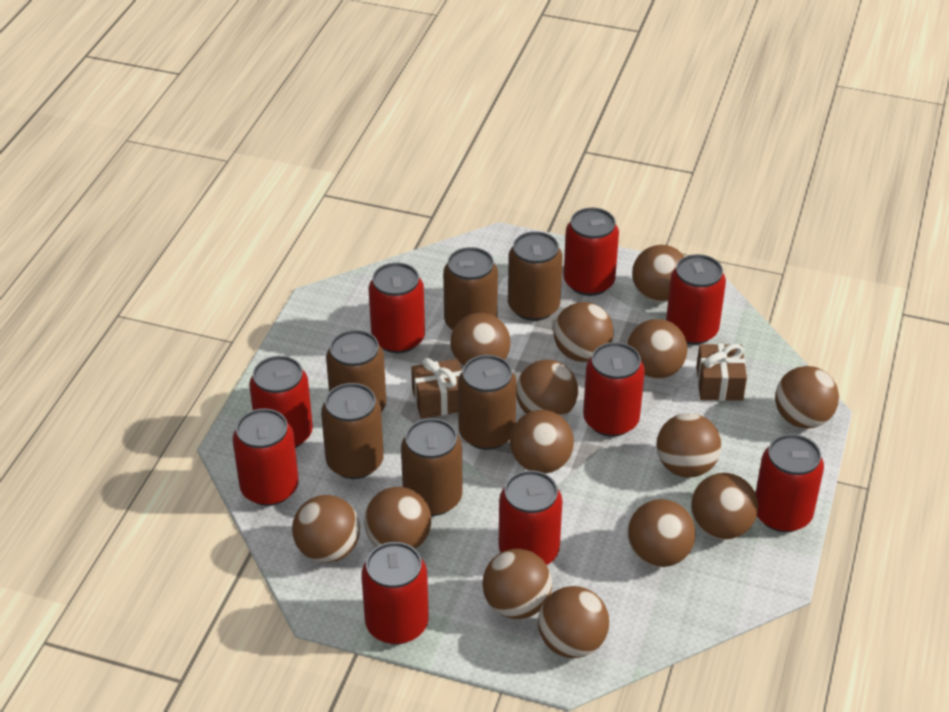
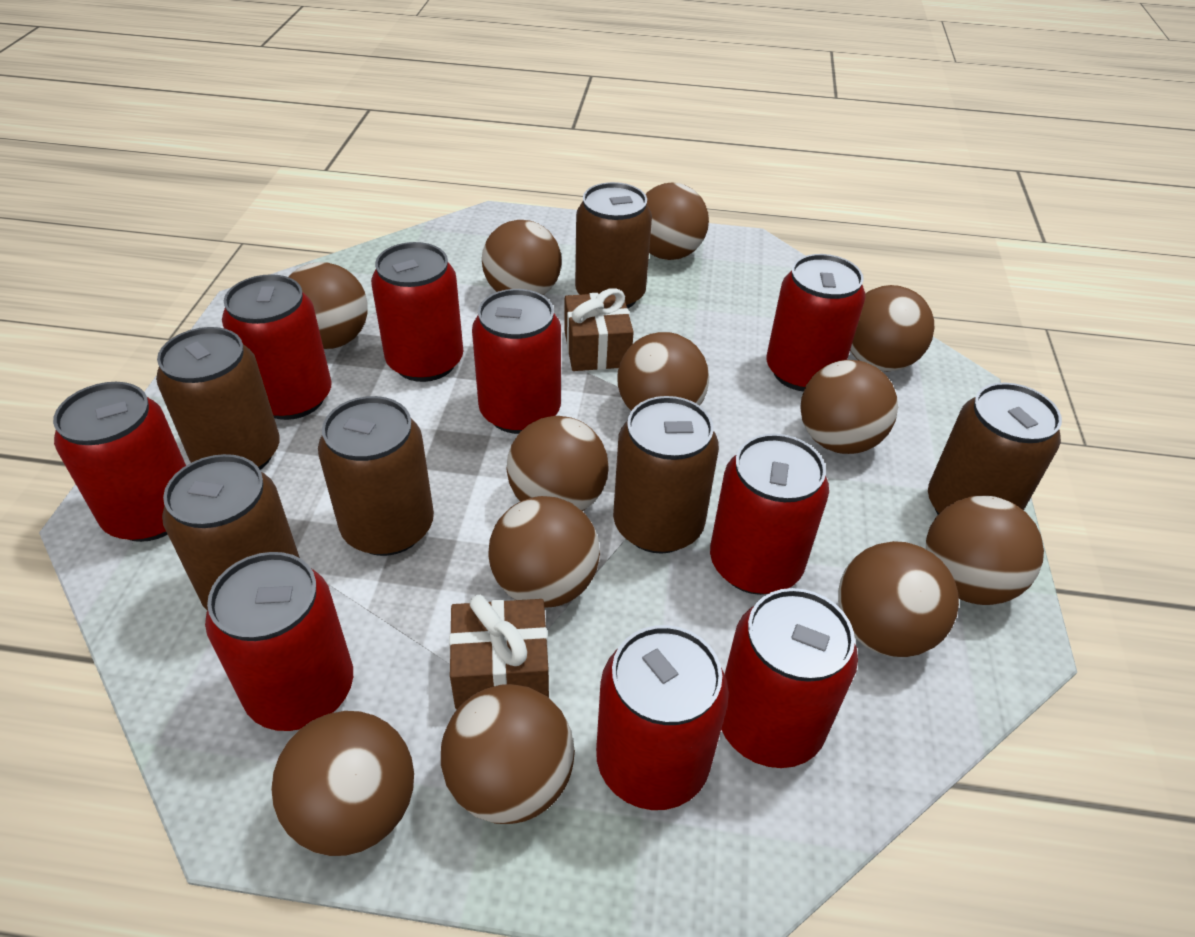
brown ball: [292,495,360,563] [364,487,431,549] [450,313,511,367] [482,549,552,619] [510,410,574,474] [516,360,578,418] [538,586,609,658] [554,302,614,362] [627,319,688,379] [627,499,696,567] [632,245,684,302] [656,413,721,477] [691,473,758,540] [775,366,839,428] = 14 -> [271,711,414,856] [289,262,368,349] [441,684,575,824] [482,220,562,295] [488,496,600,608] [506,416,609,511] [618,332,709,411] [645,182,709,260] [800,360,898,454] [838,541,959,657] [850,285,934,371] [926,496,1044,605] = 12

